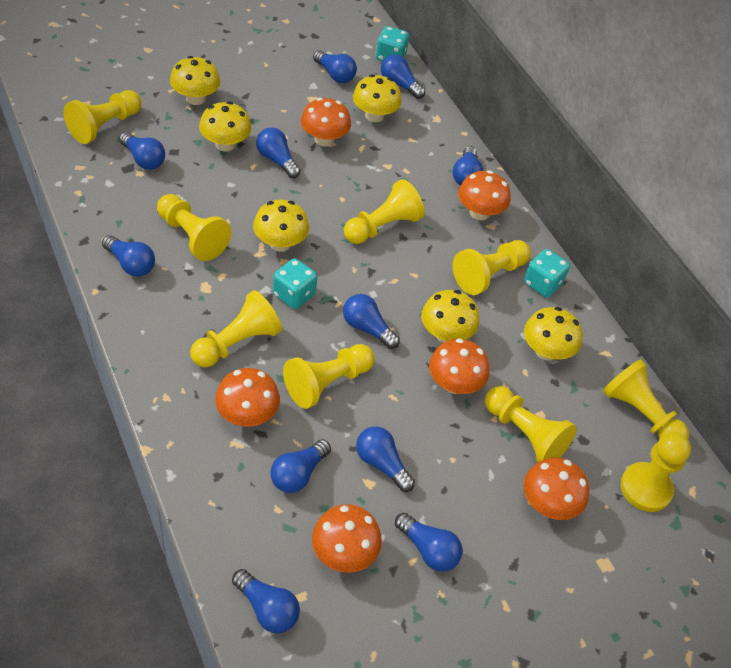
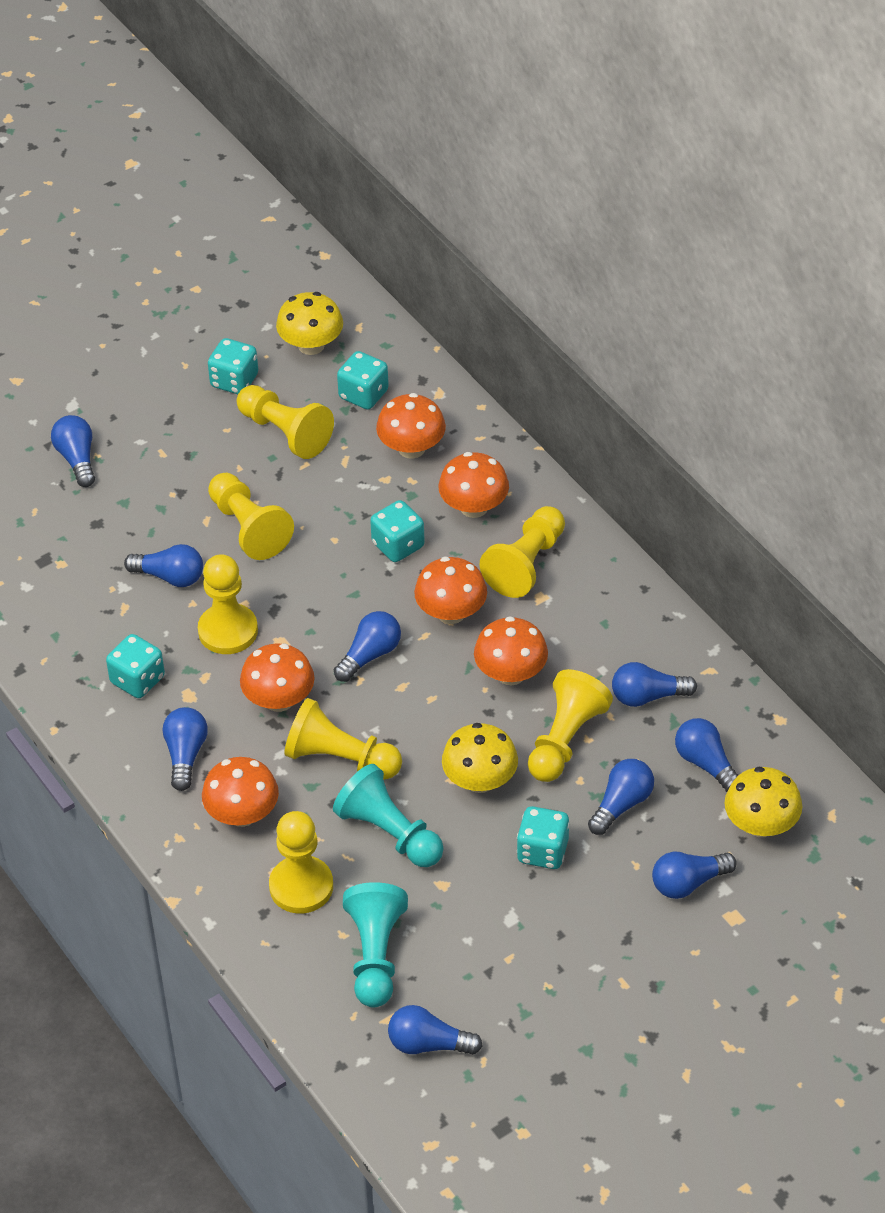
blue light bulb: [102,235,155,277] [119,132,165,170] [232,569,300,633] [256,127,300,178] [270,439,331,493] [313,50,357,83] [343,294,400,349] [356,426,415,492] [381,54,425,99] [395,512,462,571] [453,146,483,186] = 11 -> [51,415,95,487] [124,544,203,587] [163,707,208,791] [334,611,401,682] [388,1005,482,1055] [588,759,654,835] [612,662,697,707] [652,852,737,899] [675,718,738,792] = 9
turquoise dice: [273,258,317,309] [376,26,409,62] [524,249,570,297] = 3 -> [106,634,165,698] [208,338,258,394] [337,351,389,409] [370,500,425,562] [517,806,570,869] = 5
turquoise pawn: none = 0 -> [333,764,444,867] [343,882,408,1007] = 2
yellow mushroom: [170,56,220,105] [199,102,252,152] [253,200,309,252] [353,74,401,122] [421,290,479,343] [524,307,583,361] = 6 -> [276,292,343,355] [442,723,518,793] [725,766,802,837] = 3
yellow pawn: [63,90,142,144] [157,194,231,261] [190,290,282,367] [283,344,375,409] [344,179,425,244] [453,240,531,295] [485,386,577,463] [603,359,689,439] [620,432,691,512] = 9 -> [198,554,258,654] [208,473,294,560] [237,385,334,459] [269,811,333,914] [285,698,402,780] [479,506,565,598] [528,669,613,782] = 7

